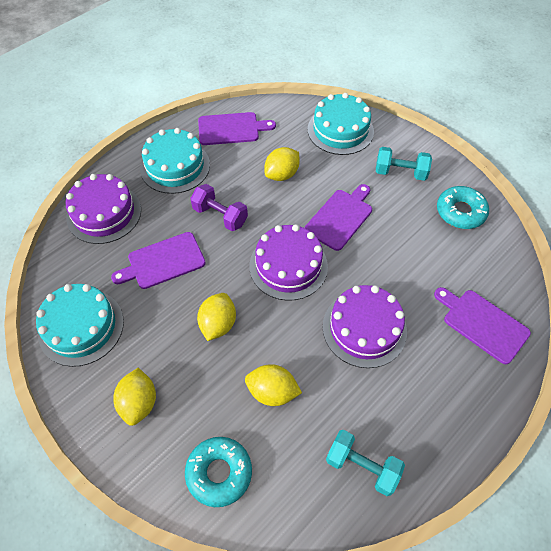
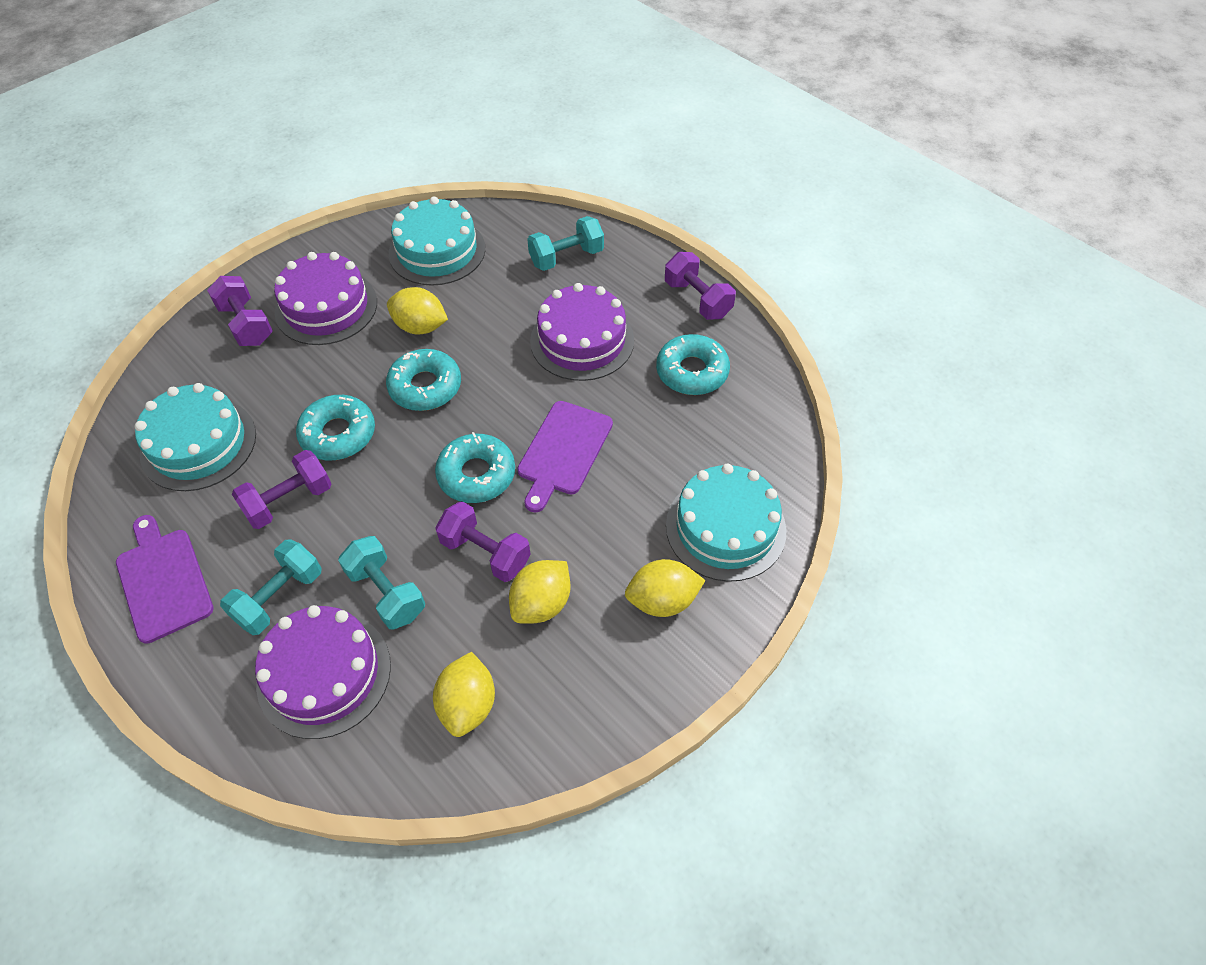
purple cutting board: [111,232,206,289] [198,112,276,145] [305,184,372,251] [434,287,531,364] = 4 -> [116,515,214,644] [517,401,613,513] = 2
purple dumbbell: [190,184,248,231] = 1 -> [207,276,273,346] [232,450,331,529] [435,501,531,582] [665,252,736,320] = 4
turquoise donut: [185,437,252,507] [437,186,489,229] = 2 -> [296,395,375,460] [386,349,461,411] [435,432,515,503] [656,334,730,395] = 4
turquoise dumbbell: [326,430,405,496] [376,147,432,181] = 2 -> [220,539,321,635] [338,536,425,630] [527,216,604,271] = 3

